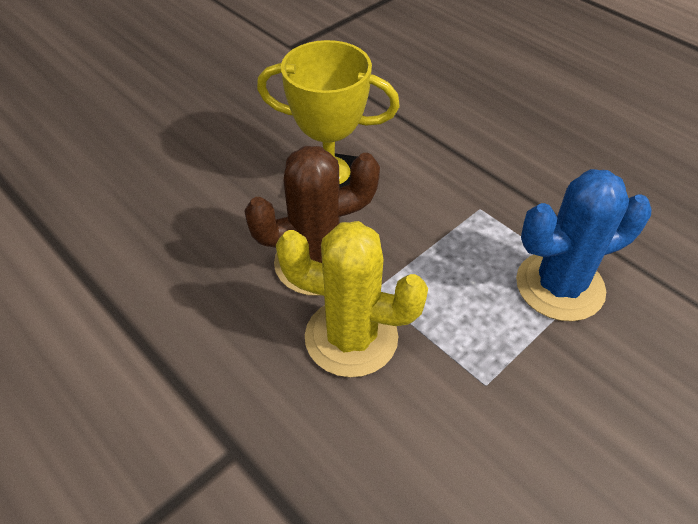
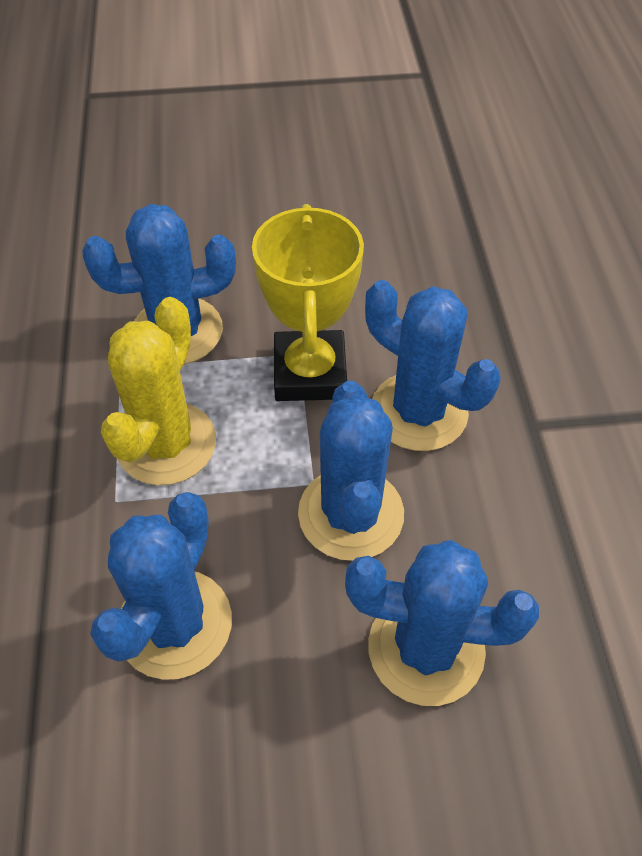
blue cactus: [516,169,651,321] = 1 -> [82,204,236,365] [90,492,232,680] [298,381,404,561] [345,540,539,706] [365,280,501,451] = 5
brown cactus: [244,146,380,296] = 1 -> none = 0

